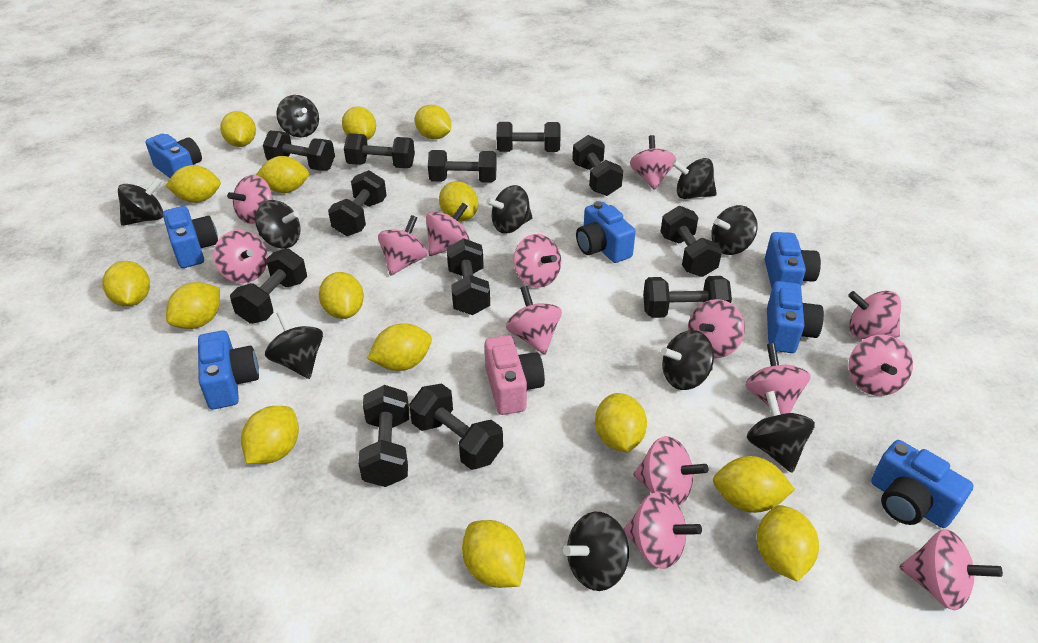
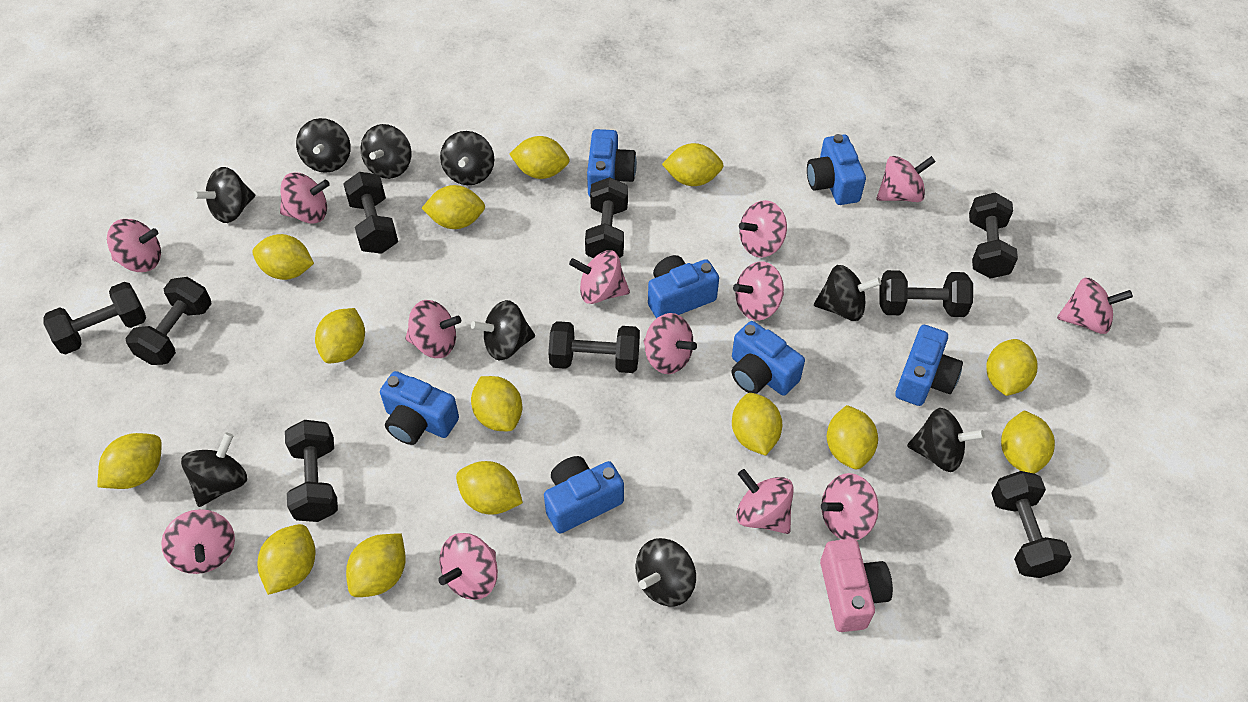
black dumbbell: [230,248,307,324] [263,131,335,171] [328,170,387,236] [344,133,415,168] [358,385,409,487] [409,383,503,470] [428,150,497,183] [447,238,490,315] [497,122,560,152] [572,135,623,196] [643,276,732,318] [660,206,722,277] = 12 -> [43,282,146,354] [126,277,212,365] [285,420,338,522] [343,172,398,254] [548,321,640,373] [585,177,628,258] [879,270,973,317] [969,193,1018,279] [991,471,1072,578] = 9
black spinning top: [118,178,163,226] [255,200,301,248] [265,310,323,379] [276,95,319,137] [486,185,533,233] [563,512,629,591] [661,330,714,390] [672,158,717,199] [711,205,758,255] [747,391,815,473] = 10 -> [181,433,247,507] [193,167,255,223] [296,118,351,173] [361,124,411,179] [440,131,494,185] [471,300,535,361] [636,538,696,607] [814,265,881,321] [907,408,985,472] = 9
pink spinning top: [213,230,268,283] [227,175,274,224] [378,215,428,276] [426,203,470,256] [506,286,562,355] [514,234,561,288] [623,492,702,569] [630,135,676,190] [633,436,708,505] [688,299,745,358] [746,343,811,414] [848,291,901,339] [848,335,913,396] [900,529,1003,611] = 14 -> [107,219,161,272] [161,509,235,574] [280,172,330,224] [405,300,461,358] [438,533,498,600] [569,250,630,304] [643,313,697,374] [733,262,784,321] [736,469,794,534] [739,200,787,258] [821,473,879,540] [877,156,936,202] [1057,277,1133,334] = 13
yellow lemon: [102,261,150,307] [165,165,221,203] [166,282,220,329] [220,111,256,147] [241,406,299,464] [256,156,309,193] [319,272,364,319] [342,107,376,141] [367,323,432,371] [415,105,451,139] [439,181,478,221] [462,520,525,588] [595,393,647,453] [713,456,795,513] [757,505,819,582] = 15 -> [98,433,162,489] [252,234,314,280] [258,524,315,595] [315,308,365,363] [346,533,406,597] [422,185,485,229] [456,461,523,515] [471,376,522,431] [509,136,570,179] [662,143,724,186] [732,393,782,456] [827,405,878,469] [986,339,1037,396] [1001,410,1055,474] = 14

